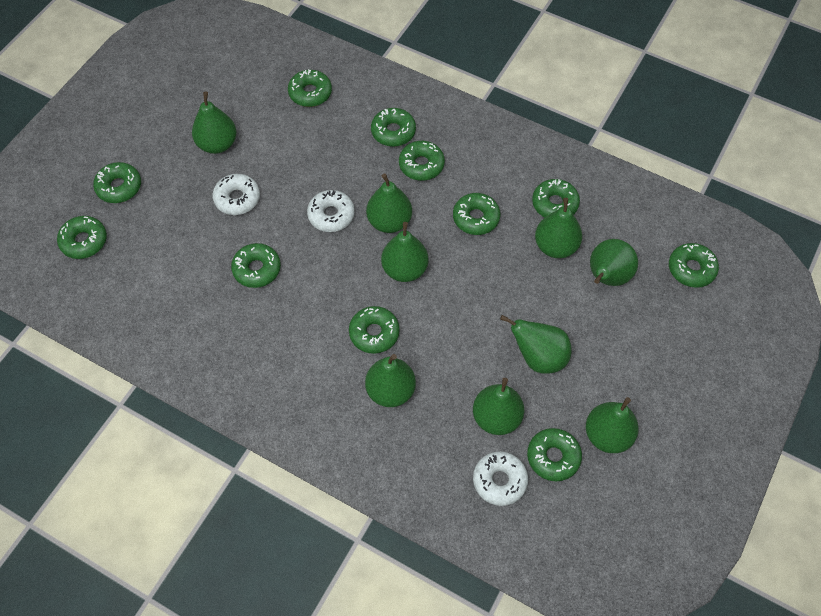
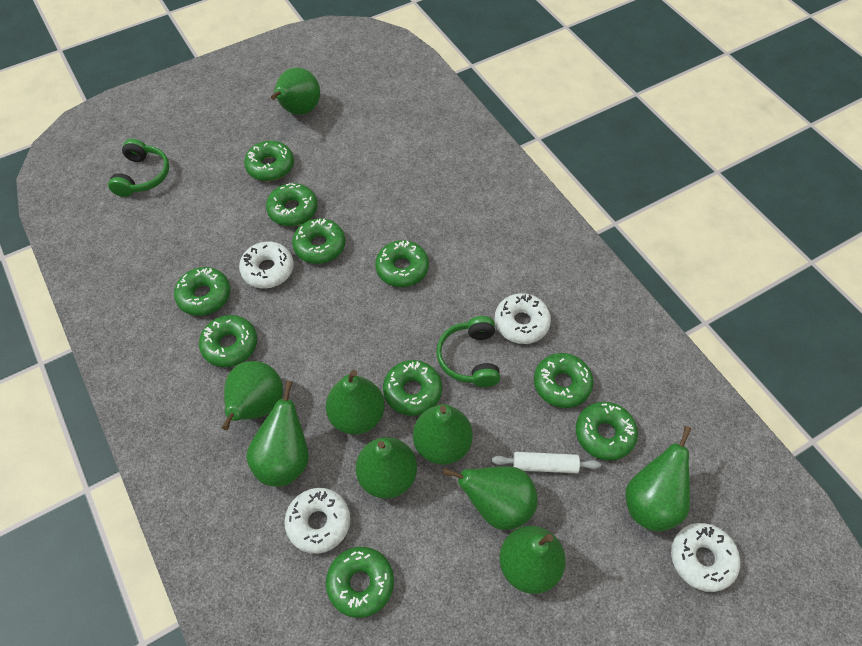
green donut: [57,216,107,259] [93,162,141,203] [231,243,281,288] [288,69,332,107] [349,306,400,354] [371,108,416,147] [399,141,445,181] [453,193,501,235] [527,428,582,481] [532,179,580,217] [669,243,719,288] = 11 -> [174,267,230,316] [199,315,257,367] [244,141,294,181] [266,183,318,226] [292,218,345,264] [326,547,394,618] [375,240,429,287] [383,360,442,416] [534,353,594,408] [576,402,638,461] = 10
green headphones: none = 0 -> [108,139,170,197] [436,316,500,387] = 2
white donut: [213,174,260,215] [307,190,355,232] [473,451,528,506] = 3 -> [239,242,294,288] [284,488,350,554] [495,293,551,344] [671,523,740,592] = 4
white rolling pin: none = 0 -> [492,452,601,473] = 1

